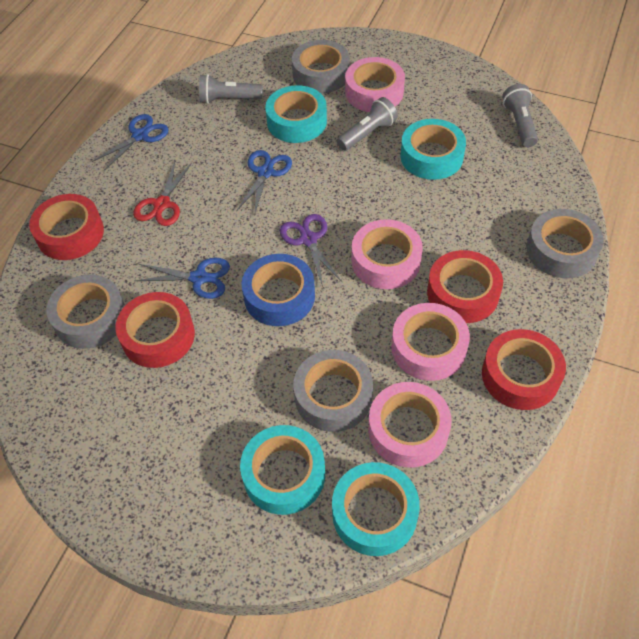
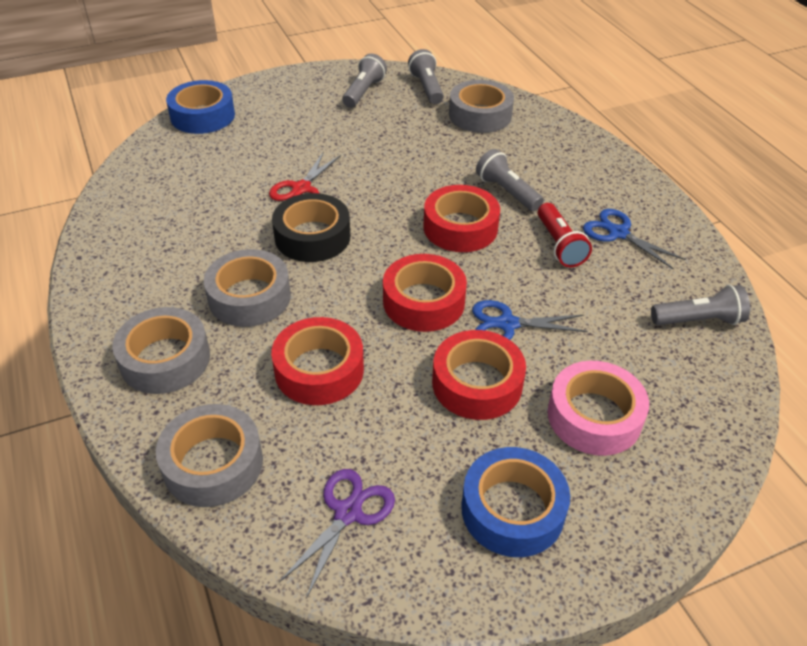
black tape: none = 0 -> [272,193,350,262] = 1
blue scissors: [92,114,169,171] [135,257,230,299] [236,150,292,216] = 3 -> [472,300,588,340] [583,209,685,270] = 2
blue tape: [242,254,315,326] = 1 -> [166,80,235,134] [461,447,570,557] = 2
grey flashlight: [199,74,263,104] [337,97,398,151] [502,84,538,147] = 3 -> [342,53,387,108] [408,49,444,104] [476,149,544,211] [651,285,750,325] = 4
pink tape: [345,57,405,112] [352,219,423,289] [368,382,452,468] [391,303,470,381] = 4 -> [548,361,649,456] = 1
red flashlight: none = 0 -> [538,203,592,267] = 1
turquoise tape: [240,425,325,515] [265,85,327,143] [332,462,420,556] [401,119,466,180] = 4 -> none = 0

